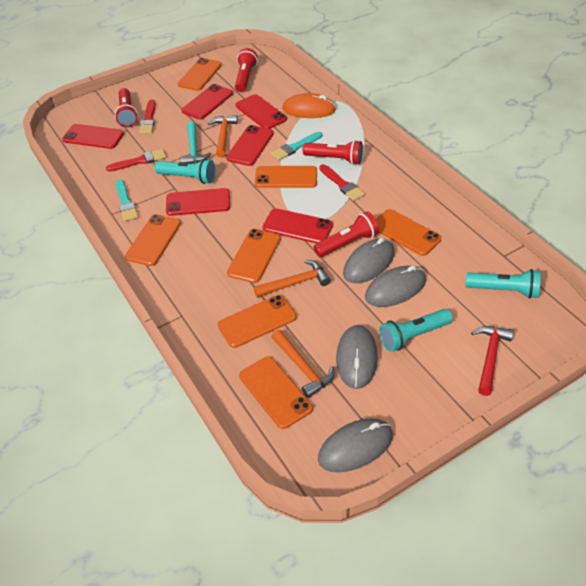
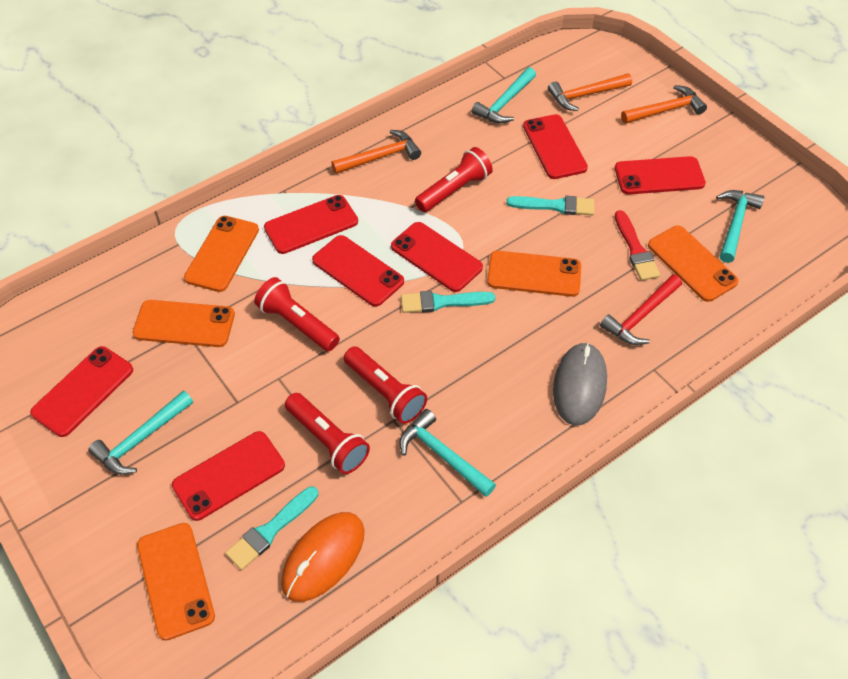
grey mouse: [318,418,393,472] [336,325,378,389] [343,238,395,283] [365,266,426,307] = 4 -> [553,342,607,425] = 1
orange phone: [125,214,181,266] [178,58,222,91] [218,295,297,348] [227,229,281,283] [239,357,313,429] [255,166,317,188] [376,209,441,256] = 7 -> [133,300,235,347] [137,523,215,641] [184,216,259,292] [487,251,581,297] [648,226,739,302] = 5
red brush: [106,149,166,172] [139,99,156,134] [319,164,365,201] = 3 -> [615,210,660,281] = 1
red phone: [62,124,124,149] [166,188,230,216] [181,84,233,120] [226,125,274,166] [235,94,287,129] [262,208,333,243] = 6 -> [30,346,133,437] [172,431,285,521] [264,195,358,254] [312,235,404,307] [391,222,483,292] [523,114,588,179] [615,156,706,194] = 7
turquoise brush: [115,179,138,221] [271,132,322,160] = 2 -> [226,486,318,570] [401,291,495,313] [506,196,594,216] = 3
turquoise flashlight: [155,159,215,184] [379,309,453,352] [465,269,540,299] = 3 -> none = 0
turquoise hammer: [181,122,212,164] = 1 -> [88,391,193,475] [399,409,496,497] [472,67,536,123] [716,190,765,263] = 4

